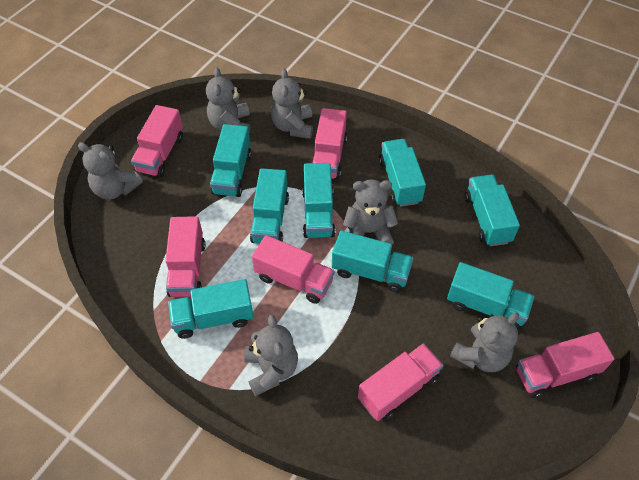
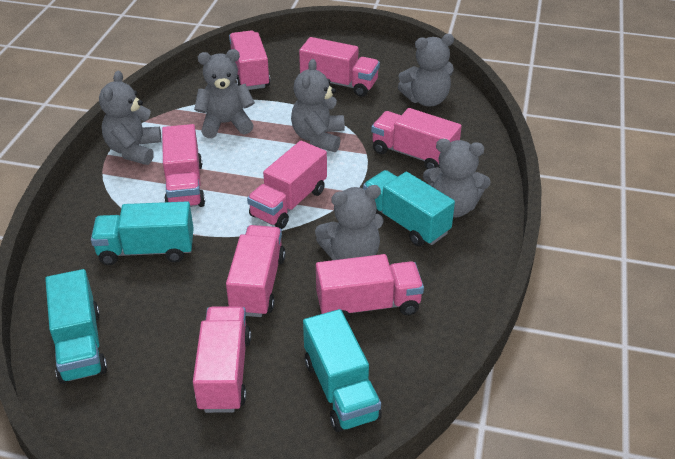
pink truck: [131,105,183,177] [165,216,205,297] [252,235,334,304] [313,108,347,180] [358,343,444,421] [516,332,615,398] = 6 -> [162,124,205,207] [193,306,251,413] [226,225,286,317] [229,31,270,90] [247,140,327,229] [299,37,380,97] [316,254,424,321] [371,108,462,169] = 8
turquoise truck: [168,279,254,339] [210,124,251,197] [250,168,289,244] [302,163,335,238] [332,231,414,292] [379,139,426,207] [447,262,534,329] [465,175,520,246] = 8 -> [45,269,107,384] [91,201,194,265] [303,309,382,432] [363,170,455,246] = 4

